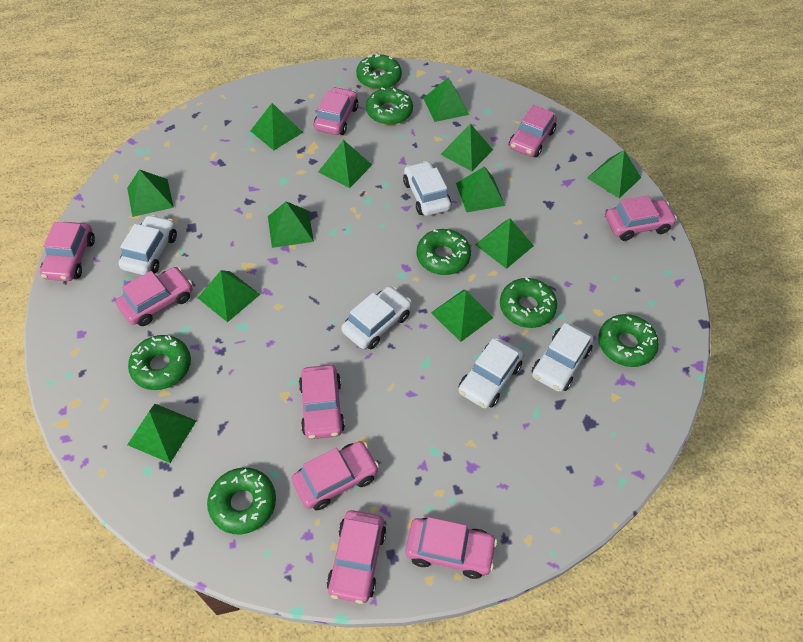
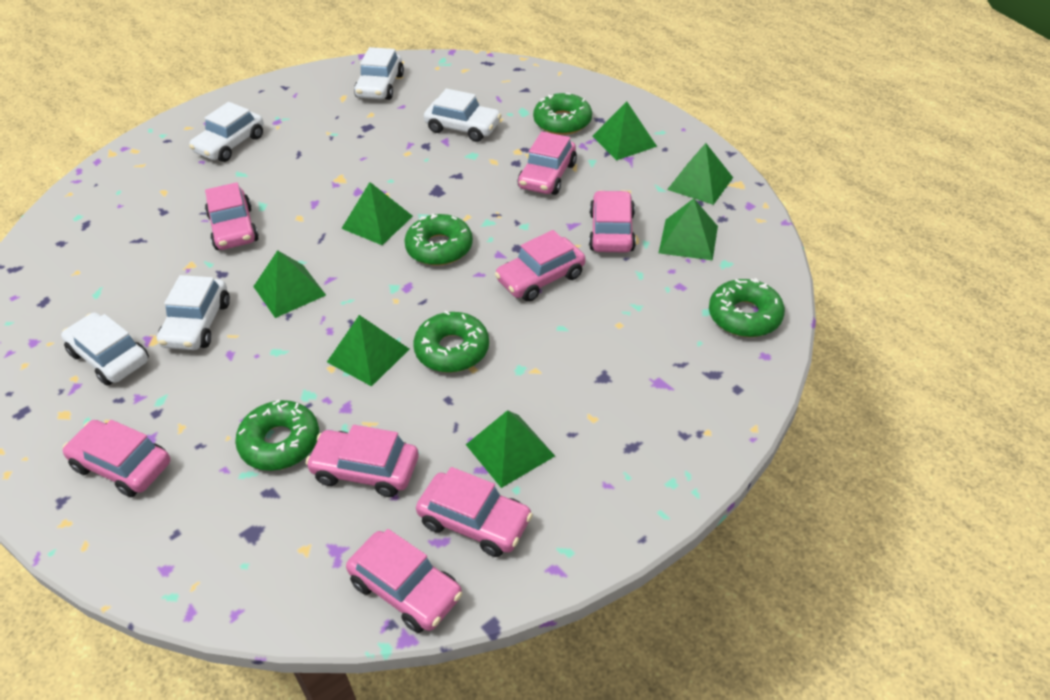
green donut: [128,335,191,390] [207,468,276,534] [356,54,402,90] [366,88,413,125] [417,229,471,275] [500,277,557,328] [598,314,659,367] = 7 -> [235,400,319,471] [404,214,473,266] [413,310,489,373] [533,93,592,135] [709,278,785,337] = 5
green pyramid: [127,169,174,217] [127,404,197,463] [198,270,260,322] [251,103,303,151] [268,202,314,248] [318,140,372,188] [423,77,469,122] [431,290,493,342] [440,123,493,171] [456,166,505,212] [475,218,534,269] [587,150,641,198] = 12 -> [253,250,326,318] [327,315,409,386] [341,182,413,245] [466,410,555,488] [592,101,657,161] [659,198,718,261] [667,143,733,205] = 7
pink car: [40,222,95,281] [116,267,193,326] [292,441,379,510] [299,365,345,439] [314,87,358,135] [327,510,386,604] [406,517,497,579] [509,105,557,157] [606,196,677,241] = 9 -> [63,420,170,497] [205,182,259,250] [306,425,419,497] [346,529,462,633] [416,467,533,557] [495,230,585,302] [518,132,577,195] [589,190,636,252] = 8

